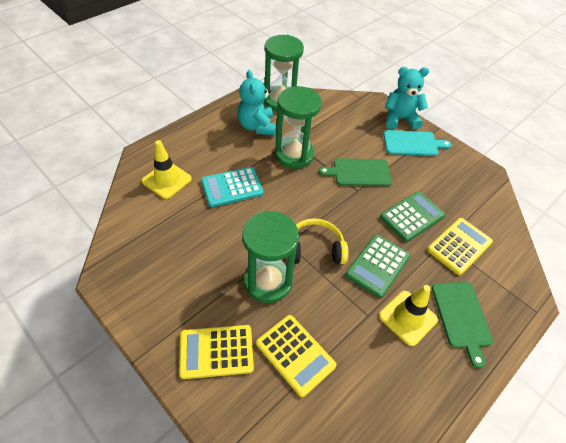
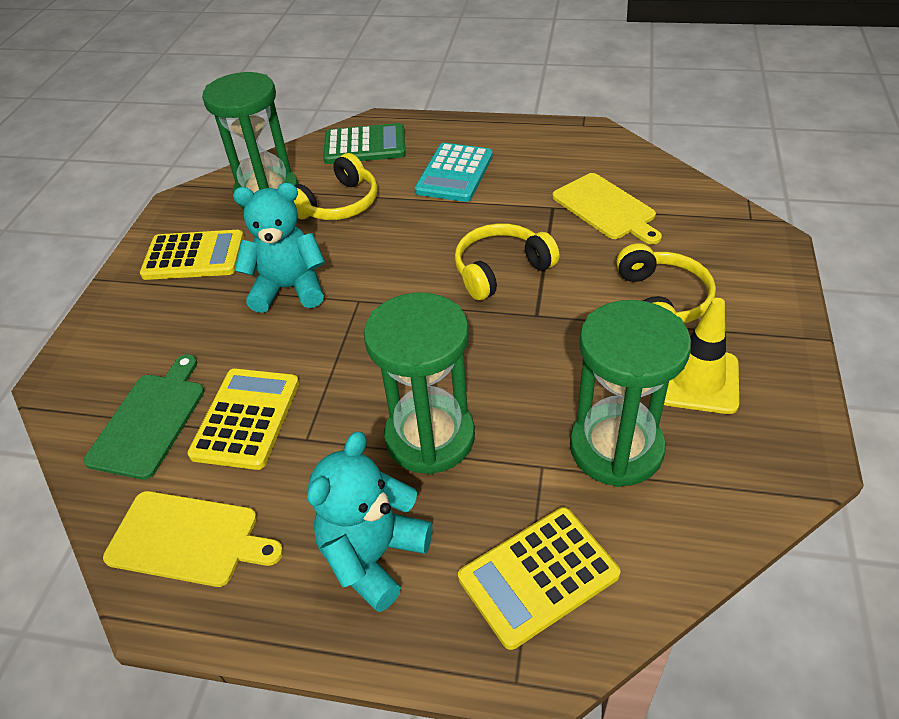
green calculator: [345,234,410,298] [380,191,445,242] = 2 -> [323,123,406,164] = 1
green cutting board: [319,158,392,186] [432,282,493,368] = 2 -> [83,354,204,480] = 1
turquoise cutting board: [383,130,452,156] = 1 -> none = 0
yellow cutting board: none = 0 -> [103,491,283,587] [552,173,662,245] = 2
yellow headphones: [286,218,348,264] = 1 -> [294,153,378,220] [455,223,559,300] [616,243,716,323] = 3
yellow traffic cone: [142,140,192,199] [379,285,438,346] = 2 -> [664,298,739,414] = 1

